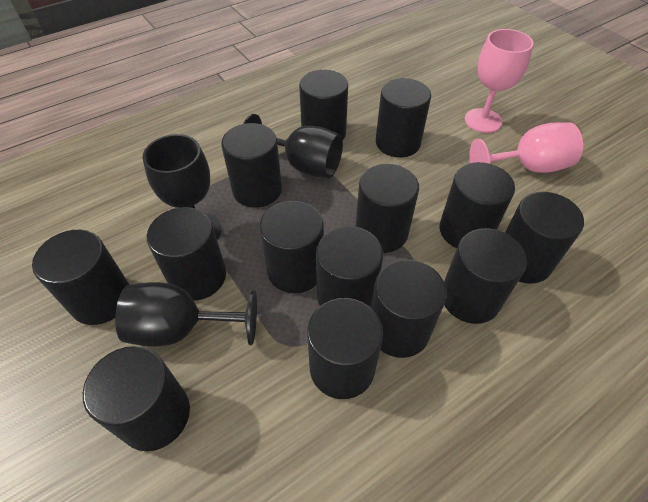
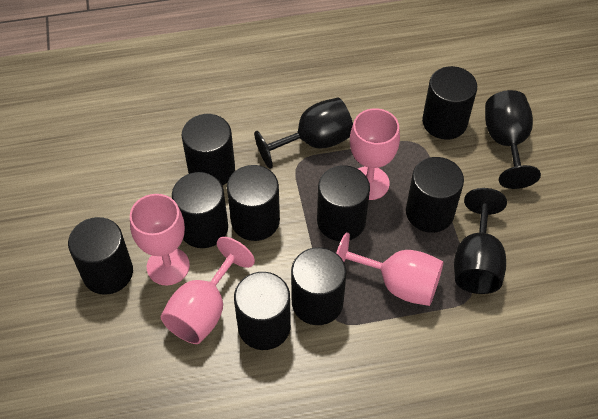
black cylinder: [32,230,129,325] [83,346,190,451] [147,207,226,300] [221,123,282,208] [259,201,324,293] [299,70,348,140] [307,298,383,399] [316,226,383,308] [355,164,419,253] [371,260,447,358] [376,78,431,158] [439,162,515,248] [444,228,527,324] [505,192,584,284] = 14 -> [68,217,133,295] [172,172,228,248] [182,114,235,186] [227,165,280,241] [234,272,291,350] [291,247,346,325] [317,165,370,241] [406,157,464,233] [422,66,477,140] = 9
pink goblet: [465,29,534,133] [469,122,583,173] = 2 -> [130,194,190,285] [161,237,255,344] [336,232,443,306] [350,108,400,200] = 4

